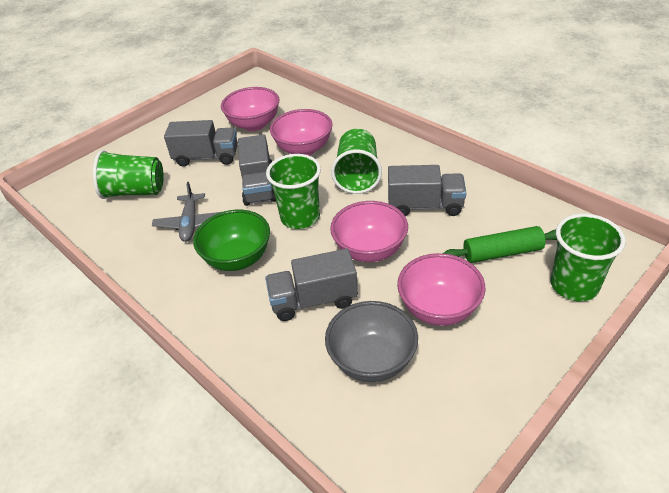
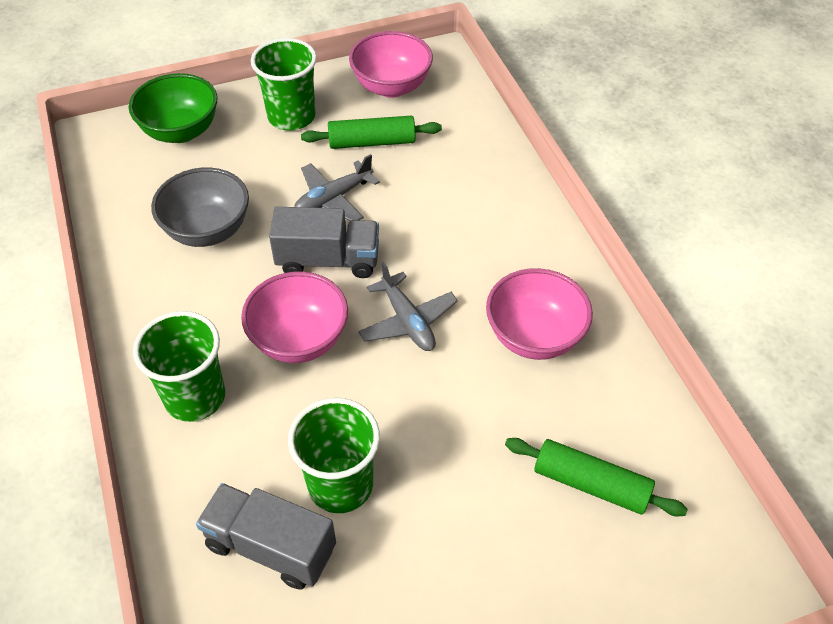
green cup: [93,150,163,199] [266,154,321,229] [331,129,382,194] [551,214,626,301] = 4 -> [133,311,225,422] [251,38,317,131] [288,398,380,513] = 3
green rolling pin: [443,226,557,263] = 1 -> [301,116,442,149] [505,438,688,516] = 2
grey plane: [152,182,221,242] = 1 -> [295,154,380,221] [358,262,458,351] = 2
grey truck: [164,120,238,167] [238,135,276,206] [265,248,358,321] [388,165,466,216] = 4 -> [196,483,336,590] [269,207,379,278] = 2
pink bowl: [221,87,280,131] [270,109,333,155] [330,201,408,262] [397,253,485,326] = 4 -> [241,272,348,363] [349,31,433,98] [486,268,593,360] = 3

